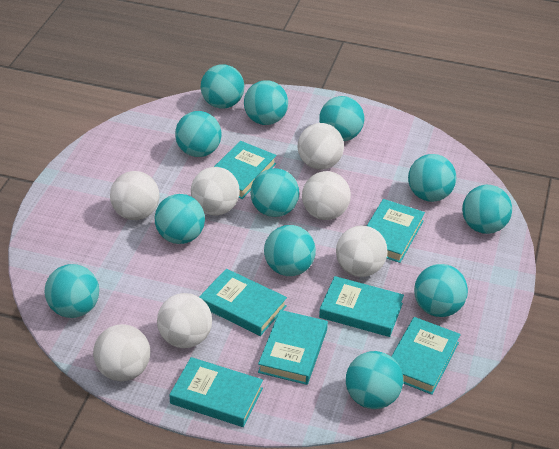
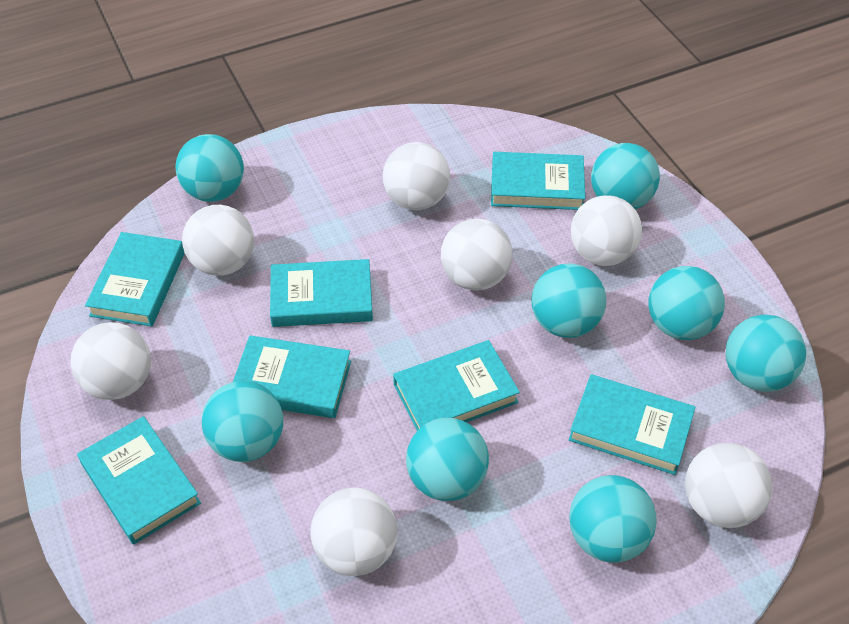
turquoise ball: [45,264,99,318] [155,194,205,244] [175,111,221,157] [201,64,244,109] [244,81,288,125] [250,168,299,217] [264,225,316,276] [319,96,364,141] [346,351,403,409] [408,154,456,202] [414,264,468,317] [462,185,512,234] = 12 -> [175,134,244,202] [202,381,283,462] [406,418,489,501] [531,263,606,338] [569,475,657,563] [591,143,660,209] [648,266,725,340] [726,315,806,392] = 8

